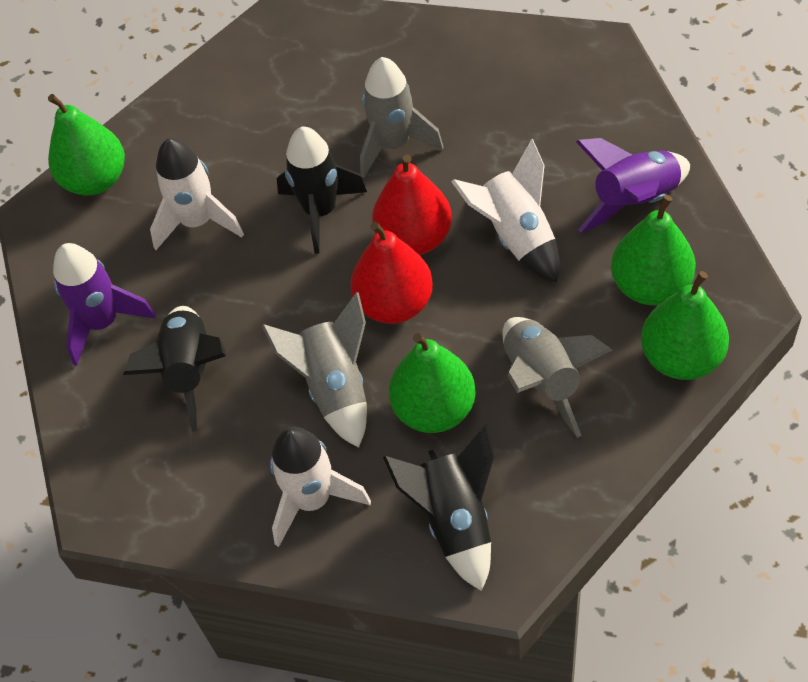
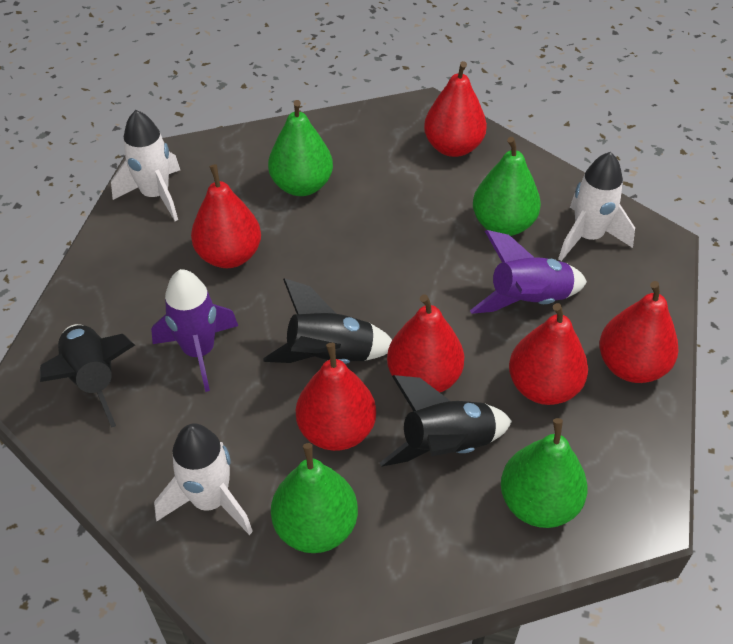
grey rocket: [262,292,367,448] [360,57,444,178] [502,317,612,438] = 3 -> none = 0
red pear: [351,222,433,324] [372,154,452,255] = 2 -> [191,164,261,268] [296,343,376,451] [387,294,464,392] [424,61,487,157] [509,303,588,405] [599,281,679,383] = 6

